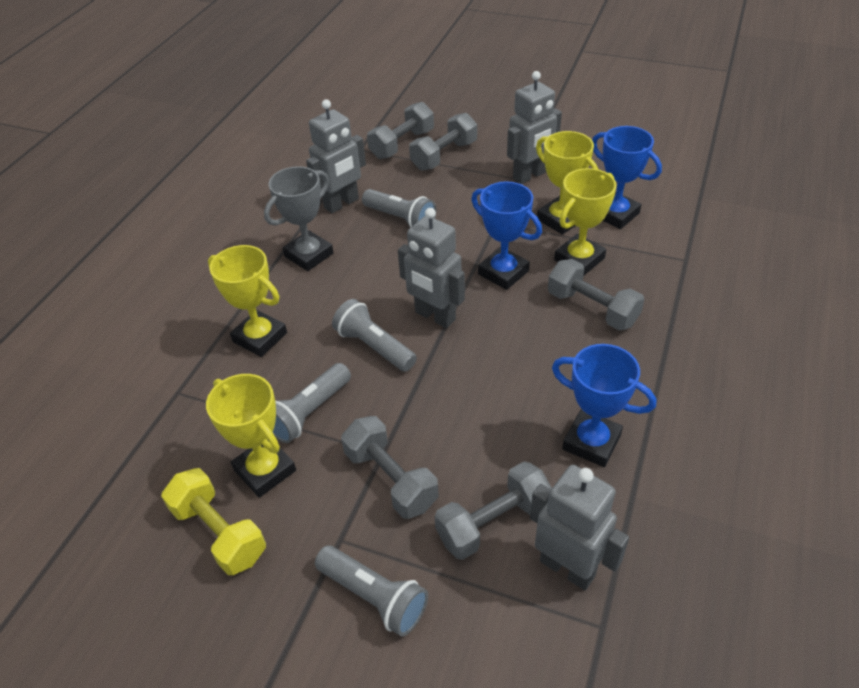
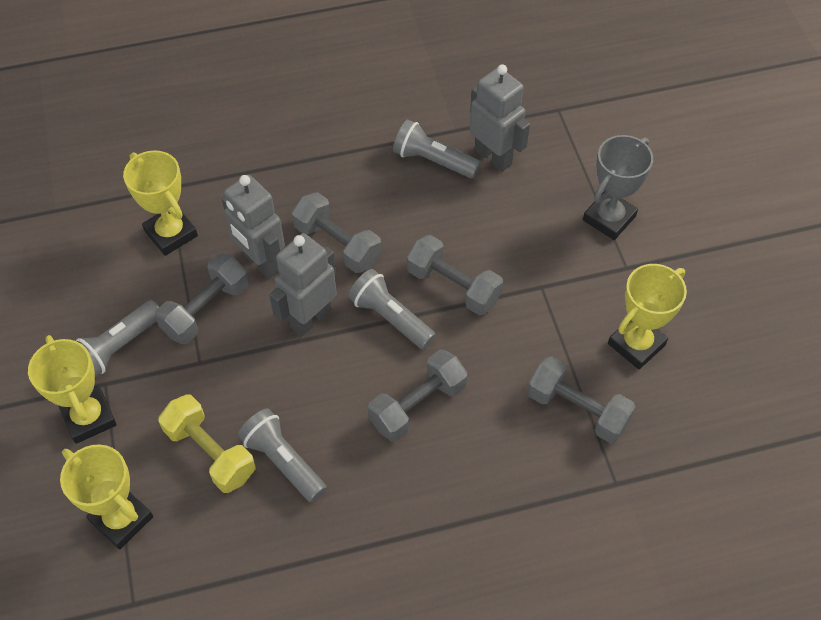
blue trophy: [471,181,542,290] [552,344,656,467] [592,126,662,229] = 3 -> none = 0
grey robot: [306,99,366,213] [398,208,465,328] [507,71,562,184] [530,465,629,590] = 4 -> [222,175,285,279] [269,233,337,337] [470,64,530,172] = 3

